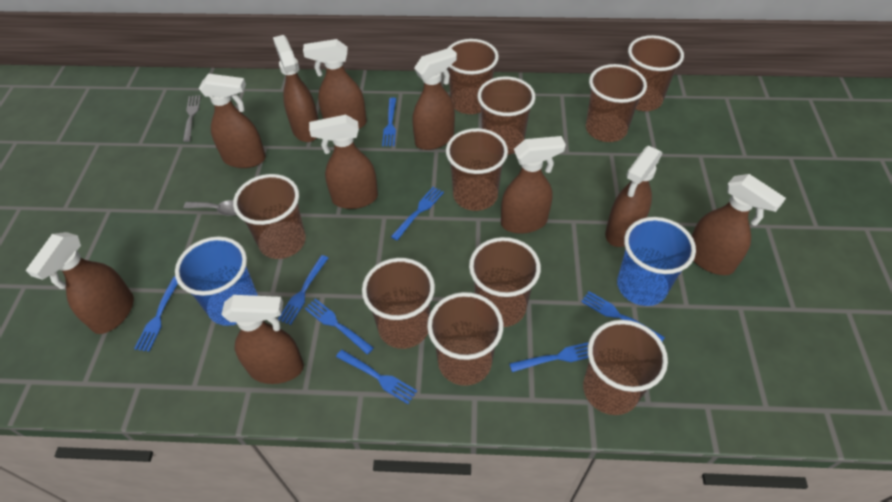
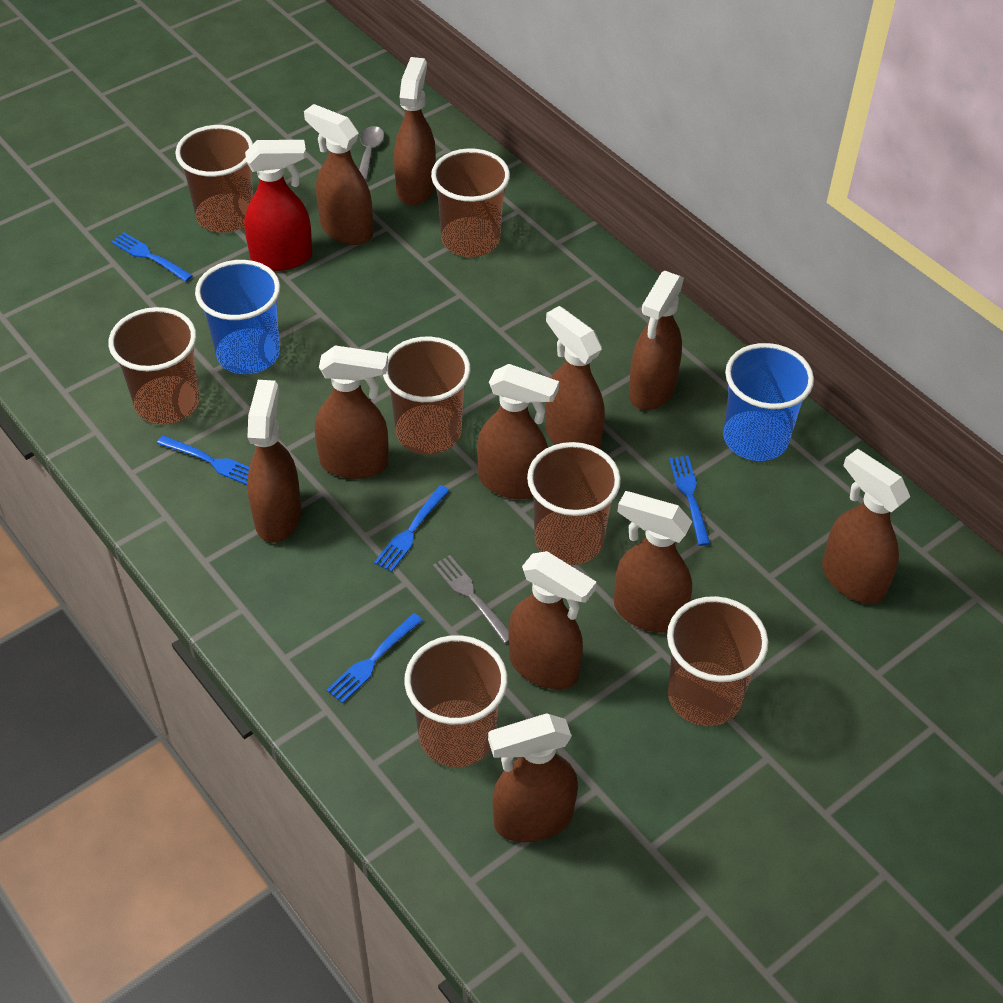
blue fork: [134,276,178,352] [278,255,328,325] [304,299,374,355] [336,350,417,404] [382,98,396,146] [391,187,444,241] [509,342,589,372] [581,291,665,341] = 8 -> [111,232,193,282] [157,435,249,485] [326,613,423,703] [374,485,450,572] [669,456,710,546] = 5
brown cup: [233,174,306,259] [362,258,435,349] [427,292,503,386] [446,128,508,211] [448,39,499,114] [469,237,541,327] [477,76,535,155] [583,320,668,415] [586,64,647,142] [628,35,684,111] = 10 -> [108,307,200,424] [175,125,253,232] [383,337,471,455] [404,635,508,767] [431,148,510,257] [527,442,621,565] [667,596,768,726] = 7
brown spray bottle: [25,232,134,334] [199,74,266,168] [221,295,304,384] [273,35,318,142] [303,39,367,129] [309,115,378,209] [412,48,457,150] [501,136,566,234] [605,146,663,247] [692,174,786,275] = 10 -> [247,380,301,543] [304,104,373,245] [315,345,389,479] [394,57,436,205] [477,364,559,499] [488,713,578,842] [508,551,597,689] [545,306,605,449] [614,491,692,633] [629,271,684,410] [822,449,910,604] = 11
red spray bottle: none = 0 -> [244,140,312,271] = 1

